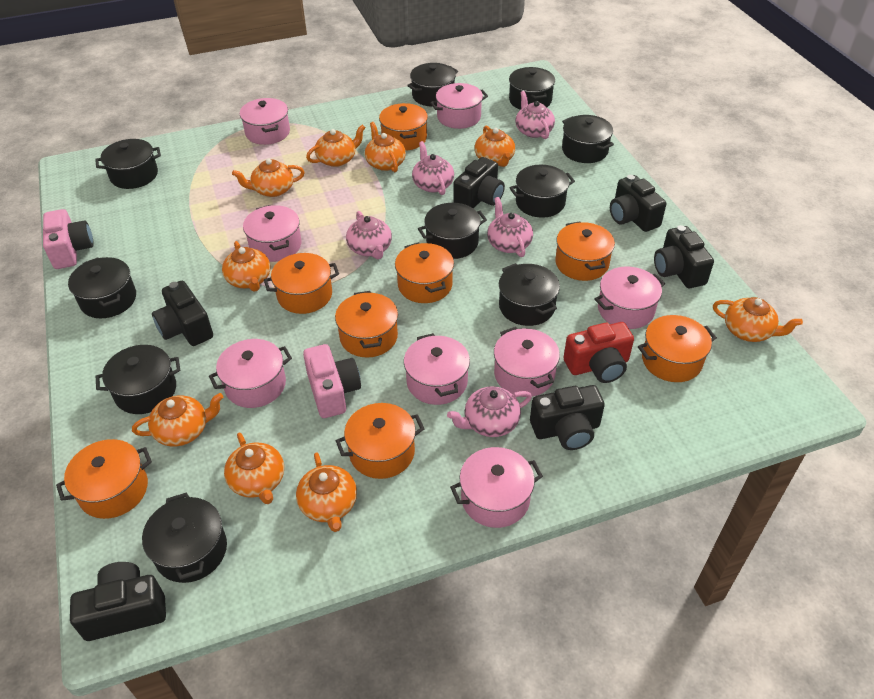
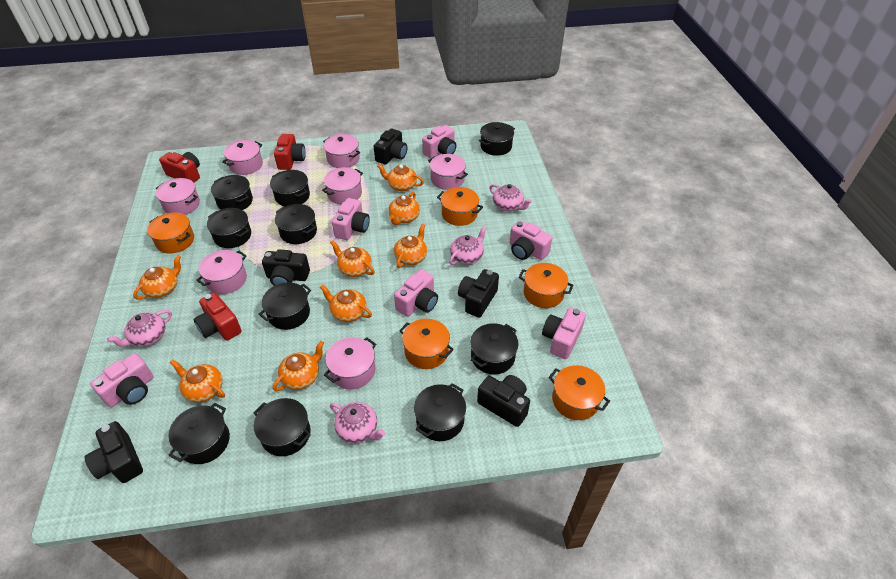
black camera: [70,562,166,641] [152,281,213,346] [453,157,505,208] [530,385,605,450] [610,175,666,232] [654,225,714,288] = 6 -> [85,421,143,483] [262,249,310,286] [374,129,407,164] [458,269,499,318] [477,375,530,427] = 5
orange pot: [56,439,152,519] [264,253,339,314] [335,291,398,357] [336,403,424,479] [379,103,428,151] [395,242,454,303] [555,221,615,281] [638,315,717,382] = 8 -> [147,212,194,254] [399,319,454,369] [437,187,483,226] [518,263,573,308] [549,365,610,420] = 5
orange teapot: [132,393,223,446] [222,241,270,292] [224,433,284,504] [232,158,305,197] [296,452,357,532] [306,124,366,167] [365,122,406,172] [474,126,515,167] [713,297,803,342] = 9 -> [133,255,181,300] [170,359,225,402] [273,341,324,391] [320,285,372,322] [330,240,375,277] [377,164,424,191] [388,192,420,225] [394,224,427,268] = 8
pink camera: [43,209,94,269] [303,344,361,418] = 2 -> [90,353,154,407] [332,198,370,240] [394,269,438,317] [422,125,457,159] [510,220,552,260] [542,307,586,359] = 6
pink pot: [209,339,292,408] [240,98,290,145] [243,205,301,262] [404,333,470,405] [430,83,488,129] [450,447,543,528] [494,327,560,397] [594,267,665,329] = 8 -> [156,178,200,215] [196,250,247,294] [222,140,263,175] [322,167,363,204] [323,134,360,168] [324,337,376,389] [428,154,468,190] = 7
pink teapot: [346,211,392,259] [412,141,454,195] [447,386,532,437] [487,197,533,257] [515,91,555,139] = 5 -> [107,310,172,347] [330,402,385,443] [449,226,487,265] [489,184,532,211] = 4
red camera: [563,322,634,383] = 1 -> [159,152,200,183] [193,292,242,341] [274,134,306,170] = 3

